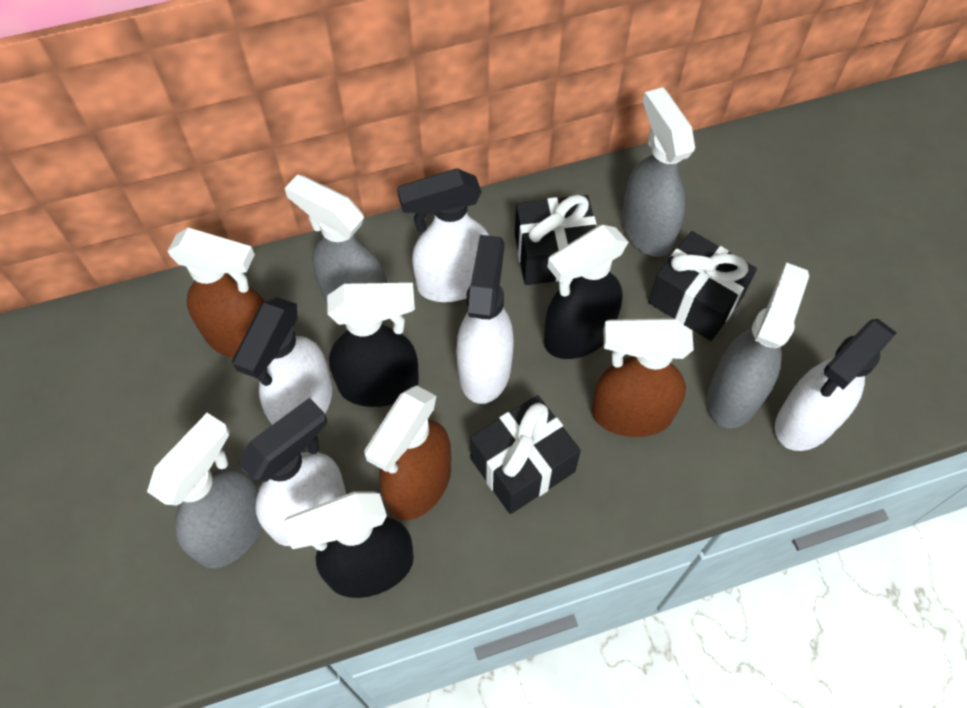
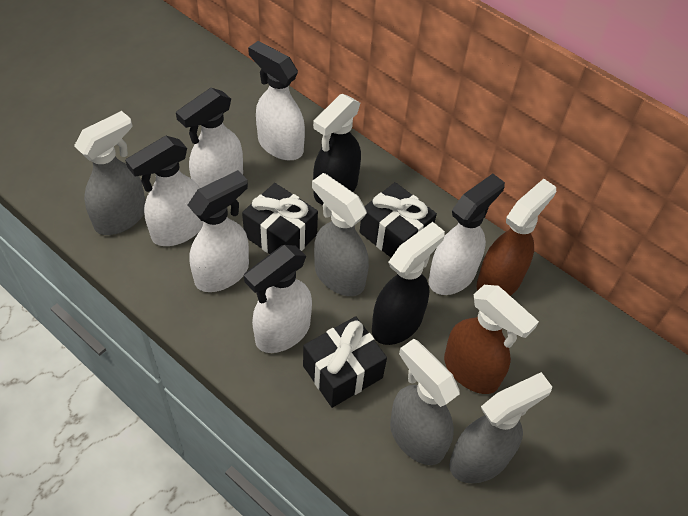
black spray bottle: [283,491,414,598] [327,283,419,407] [544,225,628,359] = 3 -> [313,94,361,205] [372,222,445,345] = 2
brown spray bottle: [167,228,265,358] [364,385,451,520] [592,318,694,437] = 3 -> [444,285,539,394] [477,179,556,296] = 2
white spray bottle: [232,297,332,425] [238,398,346,546] [397,169,489,302] [456,235,514,404] [775,319,897,451] = 5 -> [125,136,203,246] [176,88,243,188] [188,170,249,292] [244,245,312,353] [248,41,305,160] [429,174,505,295] = 6

